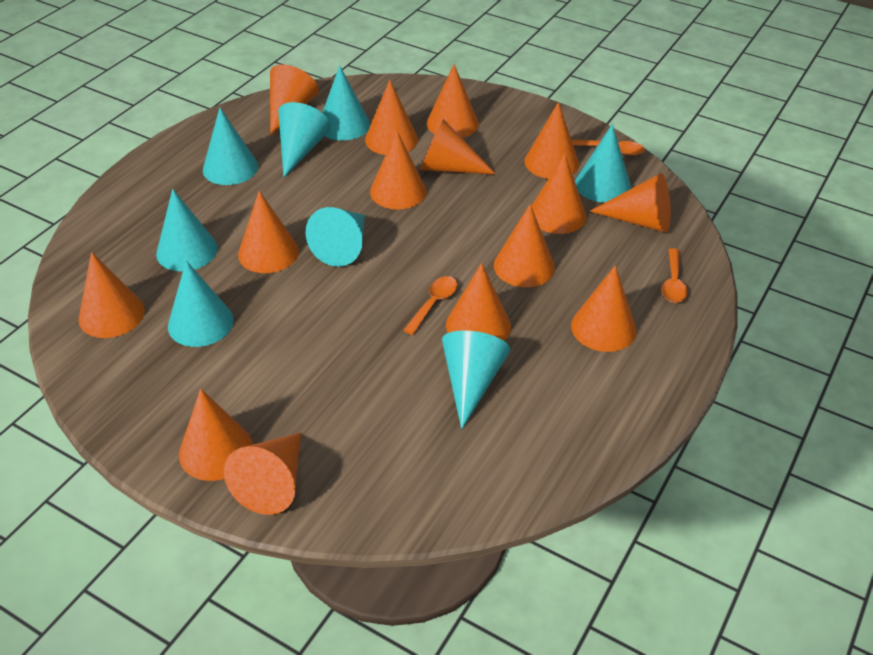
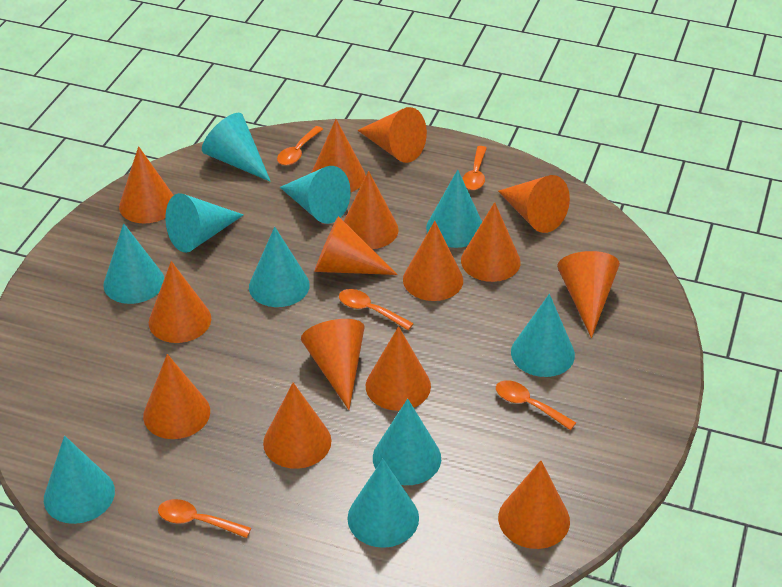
orange spoon: [403,276,458,335] [572,140,645,156] [662,248,688,303] = 3 -> [158,499,251,538] [277,126,323,165] [339,289,414,330] [463,146,487,190] [496,380,576,430] = 5
turquoise cone: [156,189,218,271] [168,260,234,347] [203,108,258,185] [278,102,331,178] [305,207,365,267] [322,65,370,140] [442,330,510,429] [575,124,631,203] = 8 -> [44,436,115,524] [103,223,164,304] [165,193,244,253] [202,113,271,182] [249,227,310,307] [280,166,351,224] [347,459,419,548] [373,399,441,485] [426,170,482,248] [511,294,575,377] = 10

